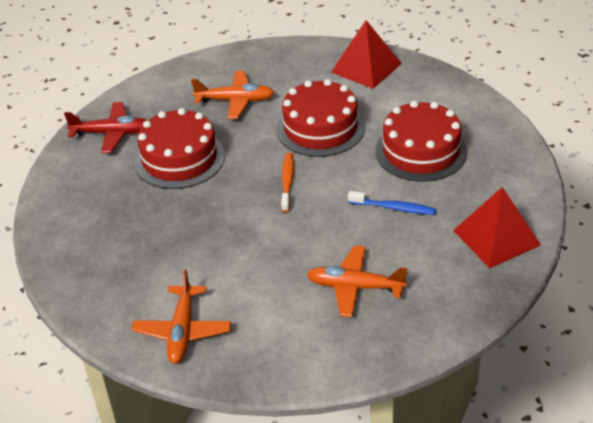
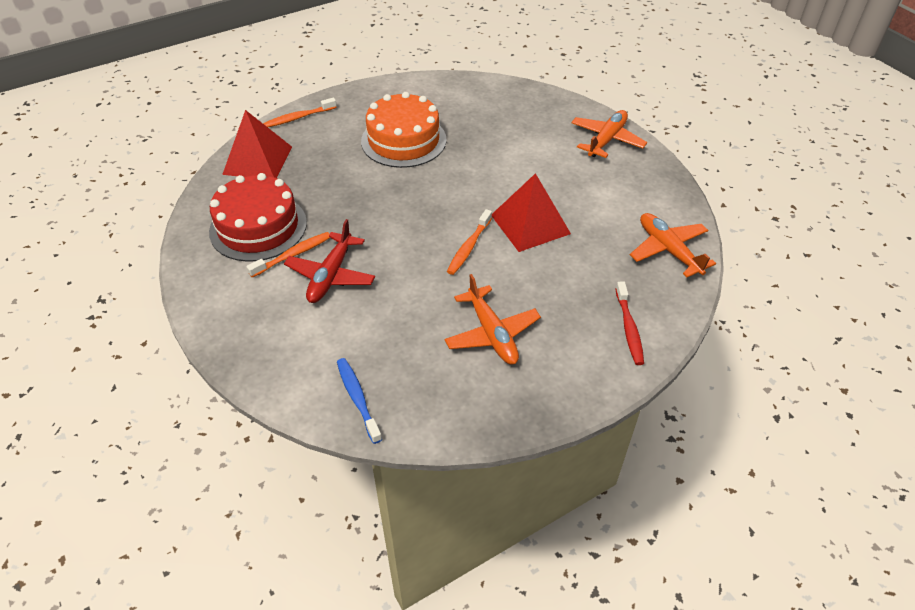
orange cake: none = 0 -> [361,92,447,168] = 1
orange toothbrush: [281,152,294,212] = 1 -> [246,232,330,277] [263,97,337,127] [447,209,492,275] = 3
red cake: [134,108,225,189] [276,79,365,157] [375,101,467,181] = 3 -> [209,173,307,262] = 1
red toothbrush: none = 0 -> [616,281,644,365] = 1

